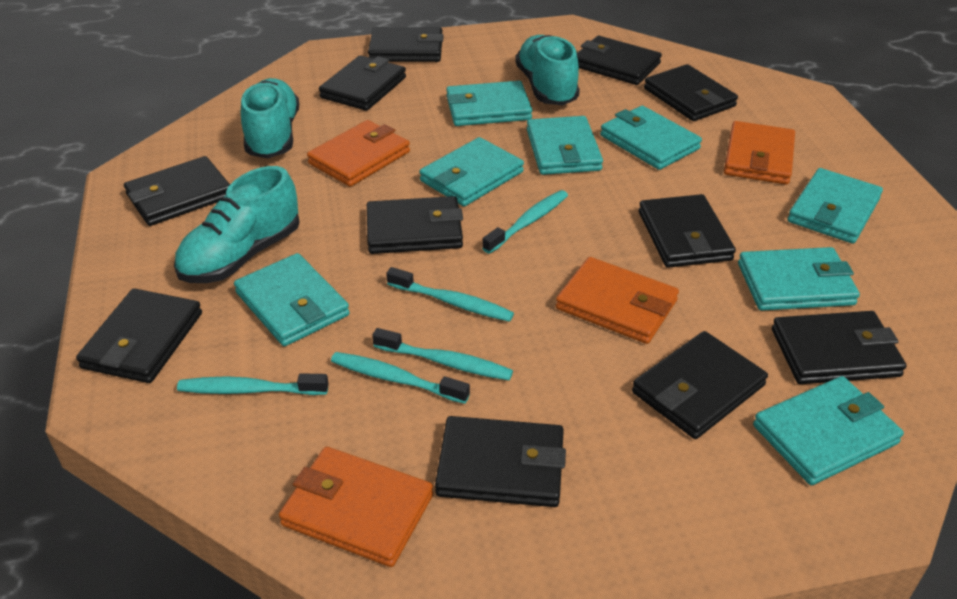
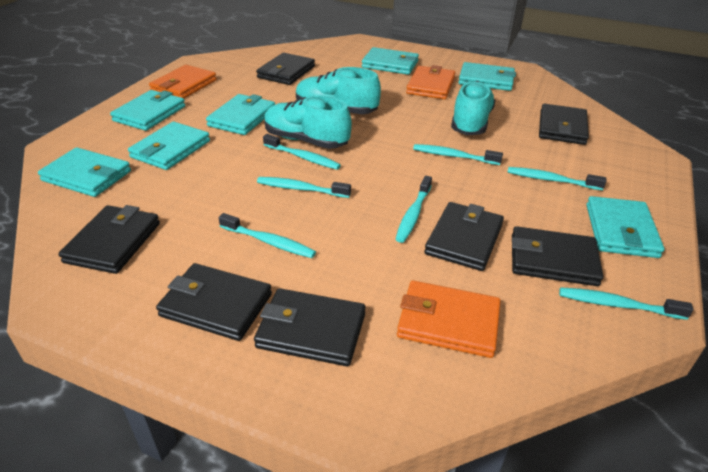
black wallet: [76,288,202,383] [124,156,230,226] [319,55,406,111] [367,196,463,254] [368,27,444,62] [435,416,566,507] [577,36,662,85] [632,331,768,439] [639,194,736,268] [644,64,738,121] [772,311,907,384] = 11 -> [59,205,160,274] [156,263,272,341] [254,288,366,366] [256,53,315,85] [424,202,504,271] [512,226,603,286] [539,104,589,145] = 7
orange wallet: [279,447,433,567] [307,120,410,187] [556,257,679,344] [724,121,795,185] = 4 -> [149,65,217,98] [397,280,501,358] [406,65,456,99] = 3
turquoise toothbrush: [177,373,329,395] [331,352,470,404] [372,328,513,381] [386,267,514,322] [482,190,568,254] = 5 -> [218,213,316,258] [257,177,351,198] [263,134,341,170] [396,176,432,243] [413,144,503,165] [507,167,606,190] [559,287,693,320] = 7
turquoise wallet: [234,253,350,346] [419,137,524,206] [446,81,532,126] [527,116,603,175] [600,106,702,170] [738,247,860,311] [753,376,904,485] [788,168,883,244] = 8 -> [38,147,131,197] [110,90,185,131] [128,122,210,170] [206,94,275,135] [362,47,419,75] [458,62,516,91] [586,196,664,258] = 7

